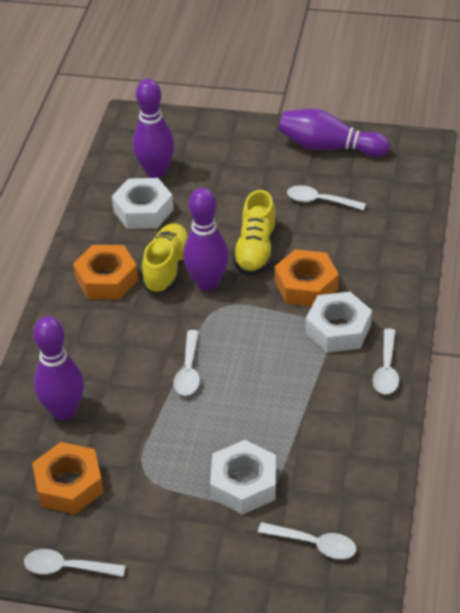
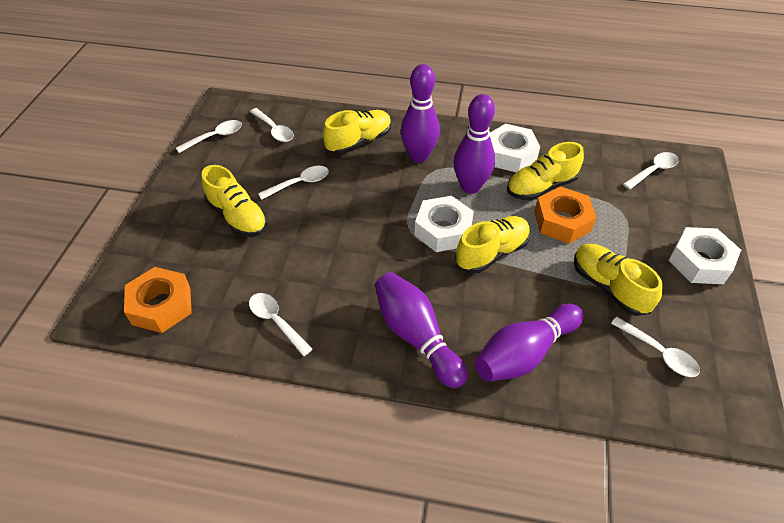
orange nut: [32,442,104,514] [73,245,138,300] [275,249,339,307] = 3 -> [124,267,192,333] [534,186,597,244] = 2
white spoon: [24,549,126,577] [173,330,200,396] [258,522,356,559] [287,185,366,210] [373,329,399,394] = 5 -> [176,120,242,153] [249,293,313,356] [250,108,294,142] [258,166,329,200] [611,317,700,377] [623,152,679,190] = 6
yellow shoe: [142,223,189,295] [233,190,277,276] = 2 -> [202,165,267,237] [323,110,391,155] [455,216,530,273] [507,142,584,201] [574,244,663,316] = 5

